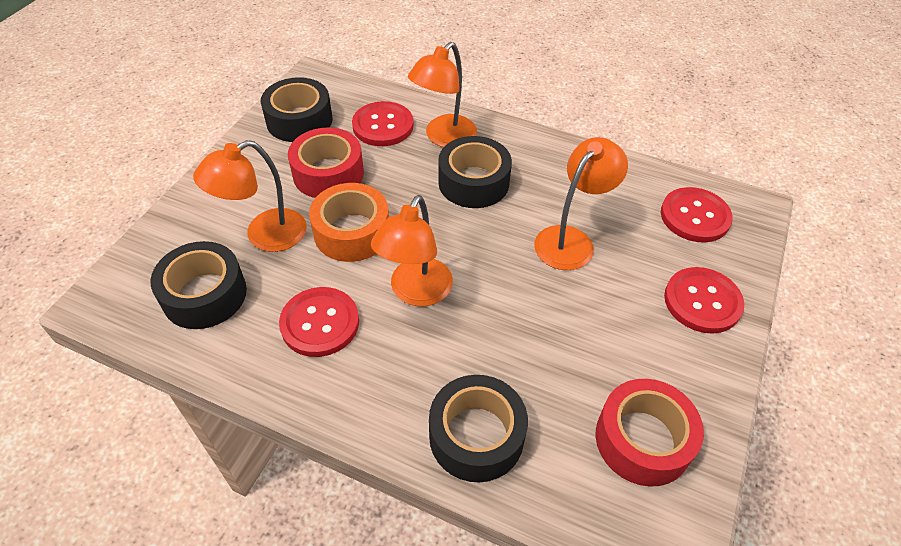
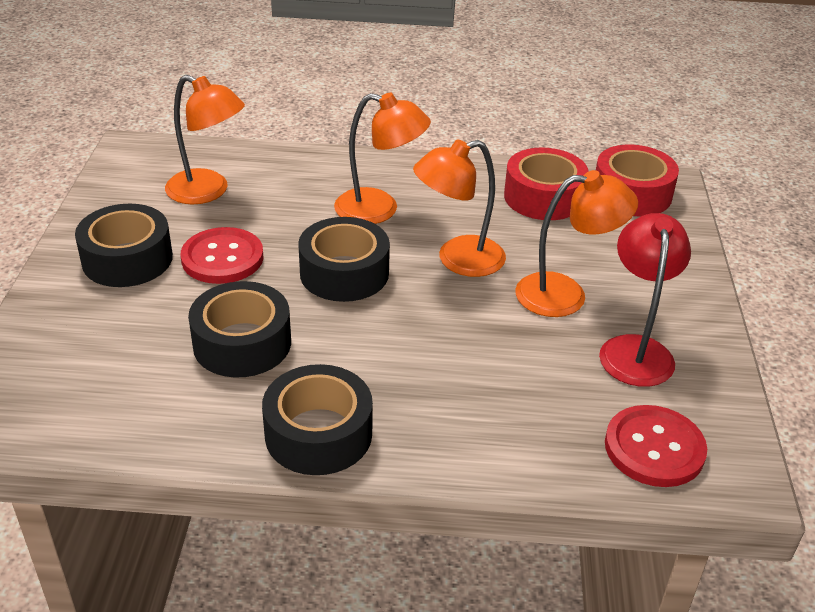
orange tape: [309,183,389,262] = 1 -> none = 0
red button: [279,287,359,357] [352,101,413,146] [661,187,733,243] [664,267,744,334] = 4 -> [181,227,264,284] [605,405,707,487] = 2
red lamp: none = 0 -> [599,213,691,387] = 1

